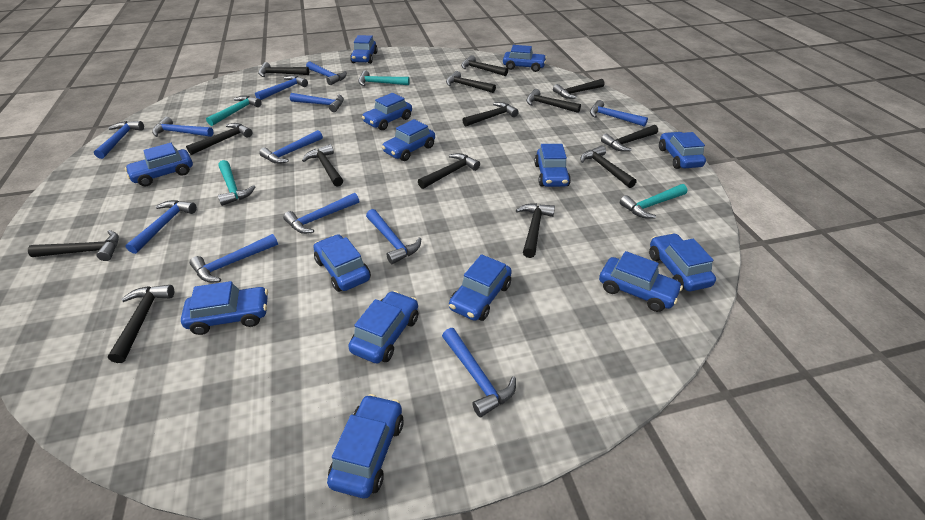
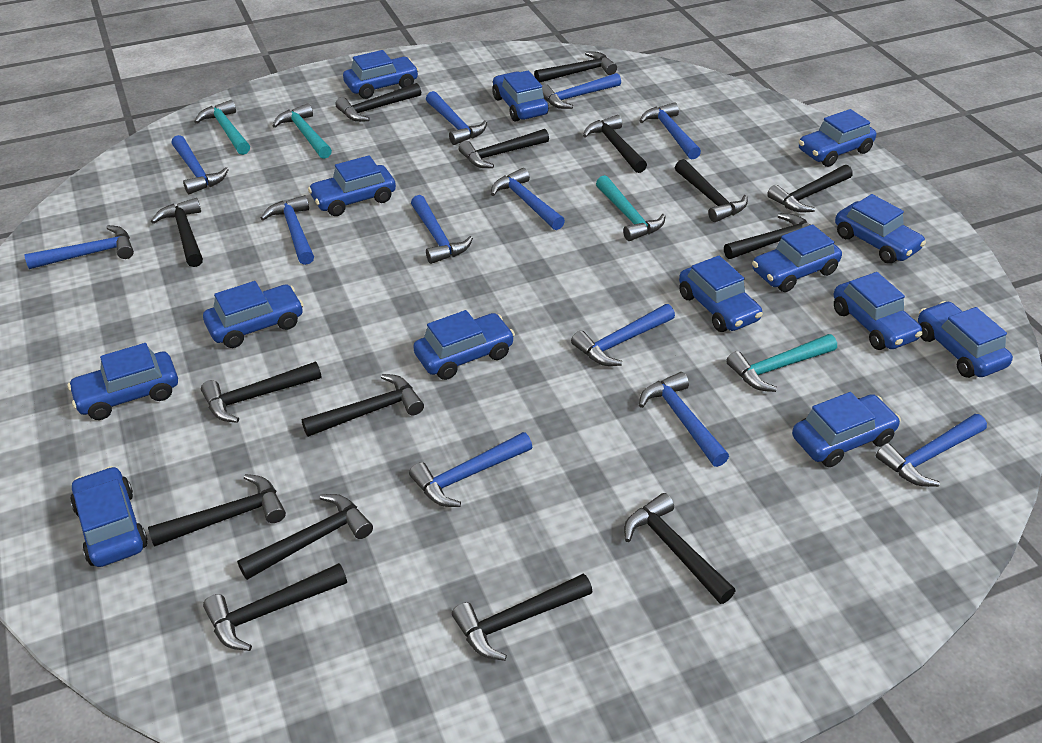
black hammer: [28,230,119,261] [108,285,174,363] [186,123,252,155] [258,62,309,77] [302,144,343,187] [418,153,480,189] [446,71,496,93] [461,55,508,76] [462,102,519,127] [516,203,555,258] [526,89,581,113] [553,79,604,99] [581,145,637,188] [601,125,658,152] = 14 -> [148,474,286,547] [151,198,203,267] [201,361,322,423] [203,563,347,651] [237,494,373,580] [302,374,424,437] [335,83,421,122] [452,574,592,661] [459,129,549,168] [534,51,617,83] [583,115,647,173] [624,493,736,604] [675,159,748,222] [724,213,810,259] [767,165,853,213] = 15

